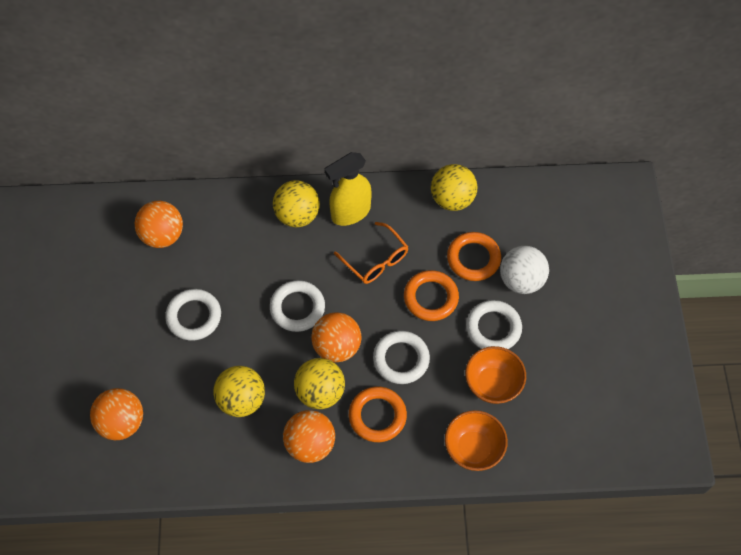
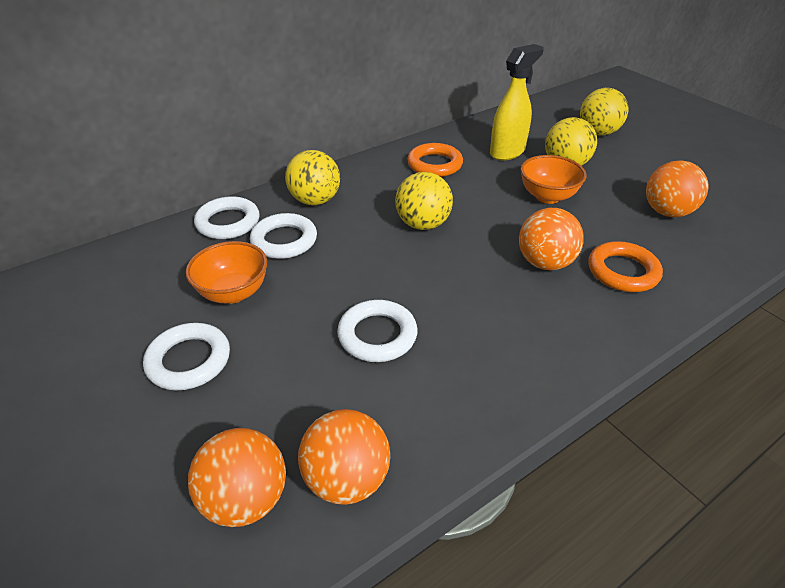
orange glasses: [334,222,408,284] = 1 -> none = 0
orange ring: [349,387,407,442] [404,270,459,321] [447,232,501,281] = 3 -> [407,143,463,177] [588,241,663,292] = 2
white ball: [500,246,549,294] = 1 -> none = 0

